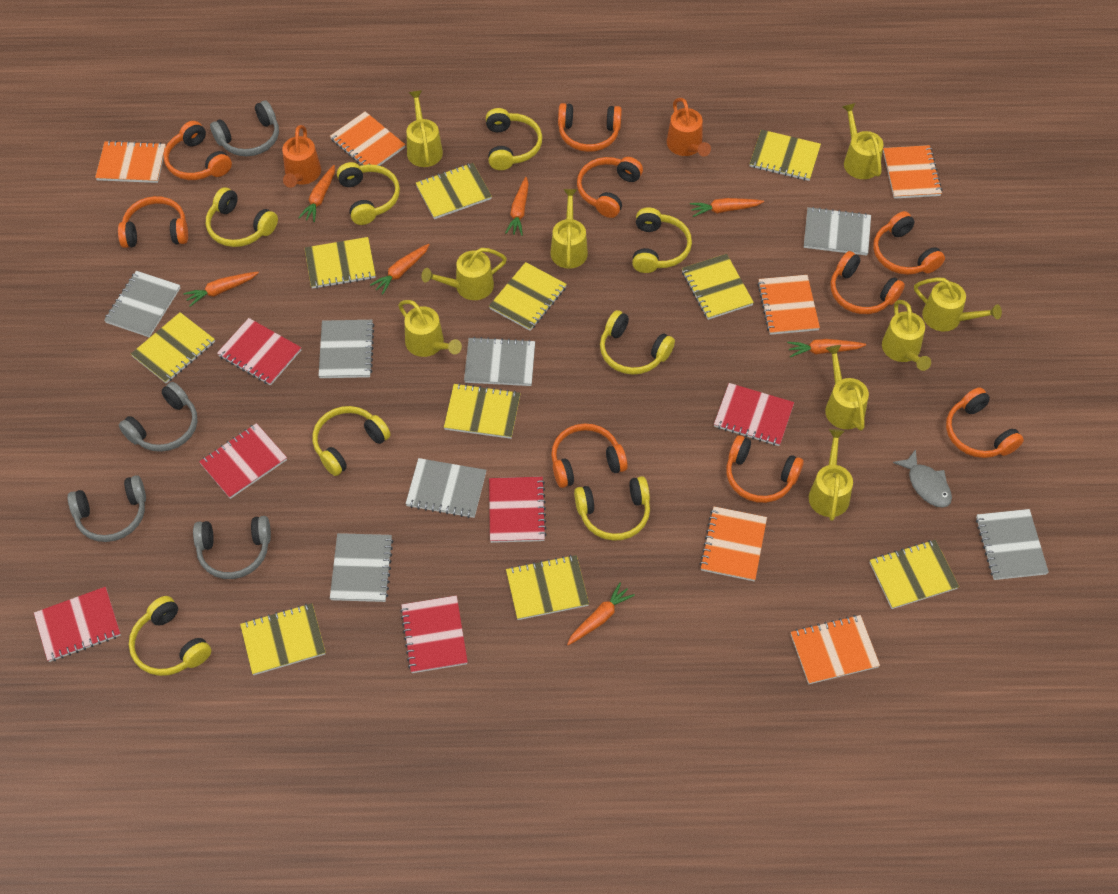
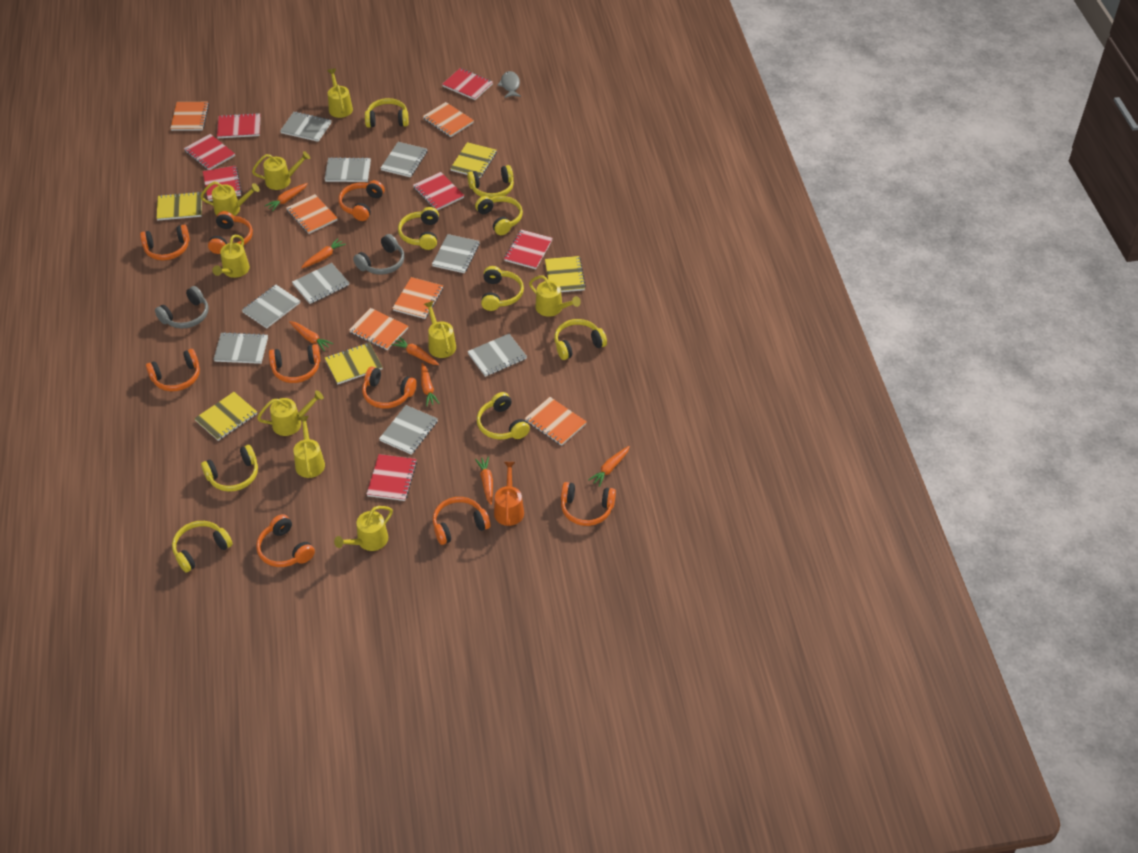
grey headphones: [67,475,146,542] [119,382,198,452] [193,516,271,579] [210,100,279,156] = 4 -> [155,286,208,328] [353,234,405,275] = 2
grey notebook: [104,271,180,337] [319,320,374,378] [330,533,394,602] [405,458,486,518] [464,337,535,386] [804,207,871,256] [976,509,1049,580] = 7 -> [214,332,268,364] [242,285,300,329] [280,112,332,142] [292,263,349,304] [324,157,371,182] [379,405,438,455] [381,142,427,177] [432,234,480,273] [467,334,527,377] = 9
orange watering can: [282,125,321,188] [667,98,711,157] = 2 -> [494,462,524,526] = 1
red notebook: [34,587,121,662] [199,423,287,499] [217,318,301,385] [400,595,468,673] [489,477,547,543] [714,383,794,446] = 6 -> [184,134,235,170] [203,166,242,201] [217,113,261,138] [367,454,417,501] [413,172,464,210] [442,68,493,100] [504,230,553,269] = 7
yellow headphones: [129,596,211,676] [206,187,278,247] [313,406,391,476] [337,162,400,225] [486,108,542,170] [574,476,650,541] [600,310,675,375] [632,207,692,273] = 8 -> [172,521,233,572] [201,445,258,492] [365,98,409,128] [398,207,439,250] [467,165,514,198] [475,196,523,235] [477,392,530,440] [481,266,524,311] [554,319,607,360] = 9
yellow notebook: [131,312,215,384] [240,603,326,675] [305,237,376,289] [416,163,492,219] [444,383,521,439] [489,262,567,331] [506,555,589,620] [682,254,754,320] [749,129,821,181] [869,540,959,609] = 10 -> [156,192,202,221] [194,392,257,441] [325,343,382,384] [450,142,497,178] [545,256,586,292] = 5

